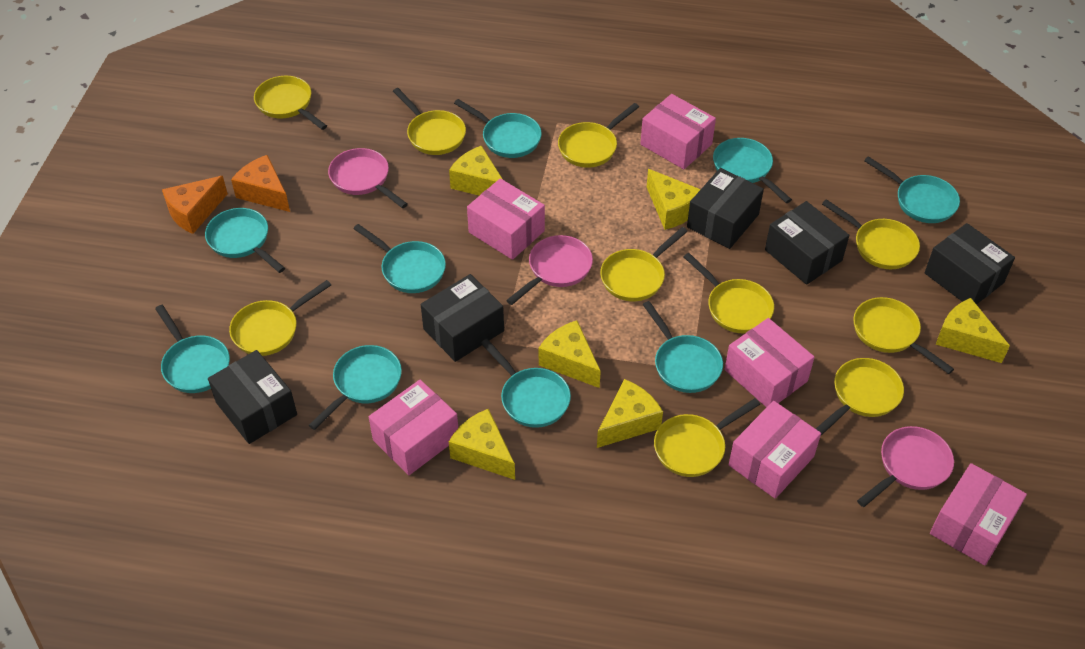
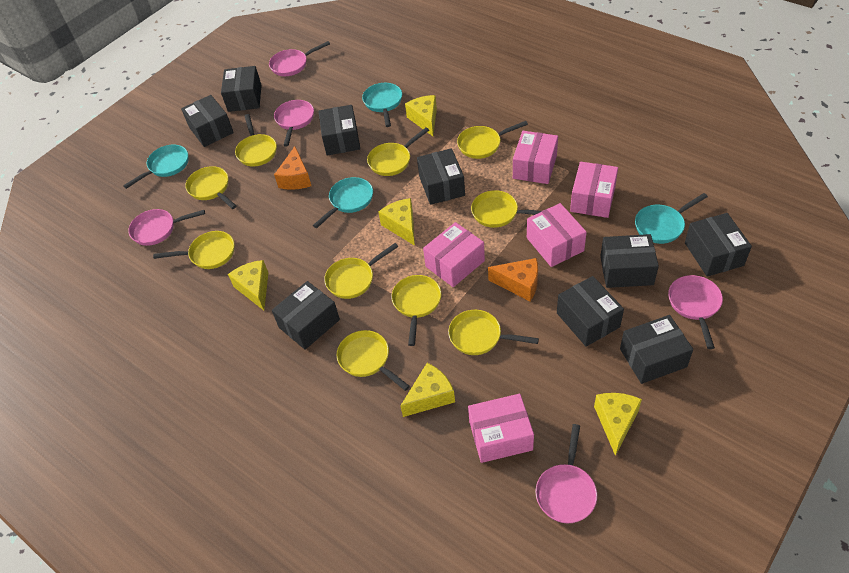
black box: [208,350,297,444] [421,274,504,362] [687,168,764,249] [765,201,849,285] [925,223,1015,305] = 5 -> [181,95,234,147] [221,66,262,112] [272,281,340,350] [318,105,360,155] [417,148,465,205] [557,276,624,347] [600,234,659,288] [620,315,693,384] [685,213,752,277] = 9
pink box: [369,380,458,475] [467,178,545,260] [640,94,716,169] [725,318,814,408] [729,401,821,499] [930,463,1027,565] = 6 -> [423,222,485,287] [468,394,534,463] [513,131,558,184] [527,203,587,267] [570,162,618,218] = 5
pink pan: [328,148,408,208] [506,235,593,305] [857,426,954,507] = 3 -> [128,209,205,246] [269,41,330,76] [274,100,314,147] [535,424,597,523] [668,275,723,349] = 5
turquoise pan: [155,305,230,393] [205,208,285,273] [309,345,402,430] [354,224,446,293] [454,99,542,158] [481,339,571,428] [642,301,723,393] [713,138,792,203] [864,156,960,223] = 9 -> [123,145,188,189] [313,177,373,228] [362,83,402,127] [635,193,708,244] = 4
yellow cheese: [449,145,503,196] [449,409,515,480] [539,320,601,388] [597,379,663,448] [647,169,701,230] [936,298,1010,363] = 6 -> [228,260,268,310] [378,198,415,246] [401,363,455,417] [405,95,437,136] [594,393,642,456] = 5

